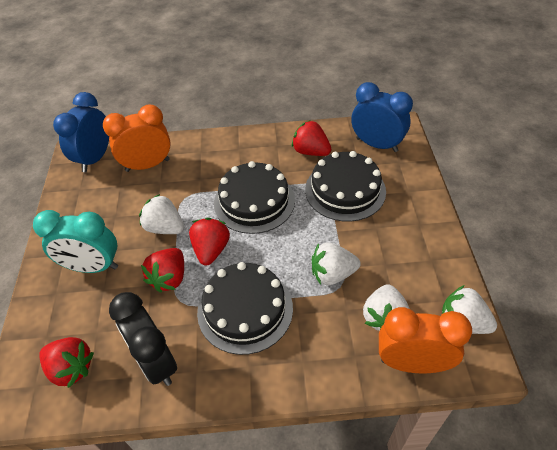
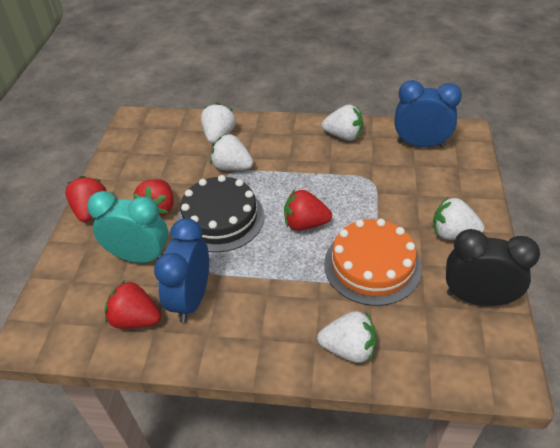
black cake: [197,262,293,355] [214,161,295,234] [305,151,386,222] = 3 -> [177,175,265,253] = 1
orange cake: none = 0 -> [324,219,422,306] = 1
orange clock: [103,104,171,172] [379,307,472,373] = 2 -> none = 0
white strawberry: [139,194,184,234] [312,242,361,285] [363,284,409,331] [442,285,497,334] = 4 -> [201,103,236,144] [210,134,253,171] [317,311,377,363] [322,104,363,141] [433,197,484,240] = 5

